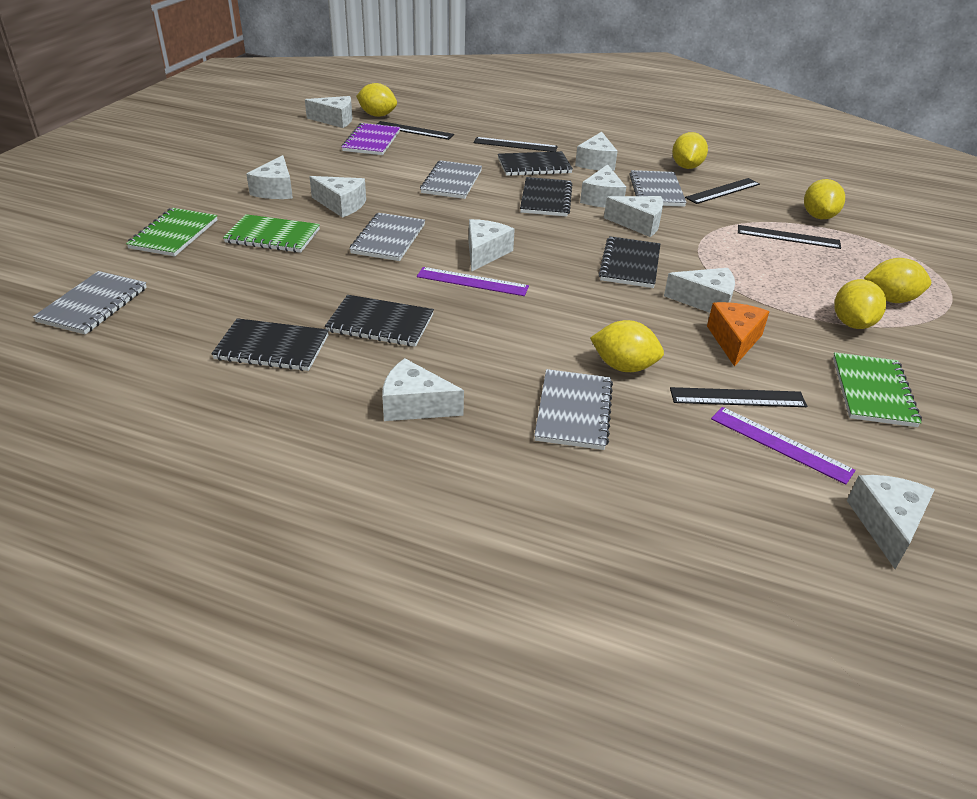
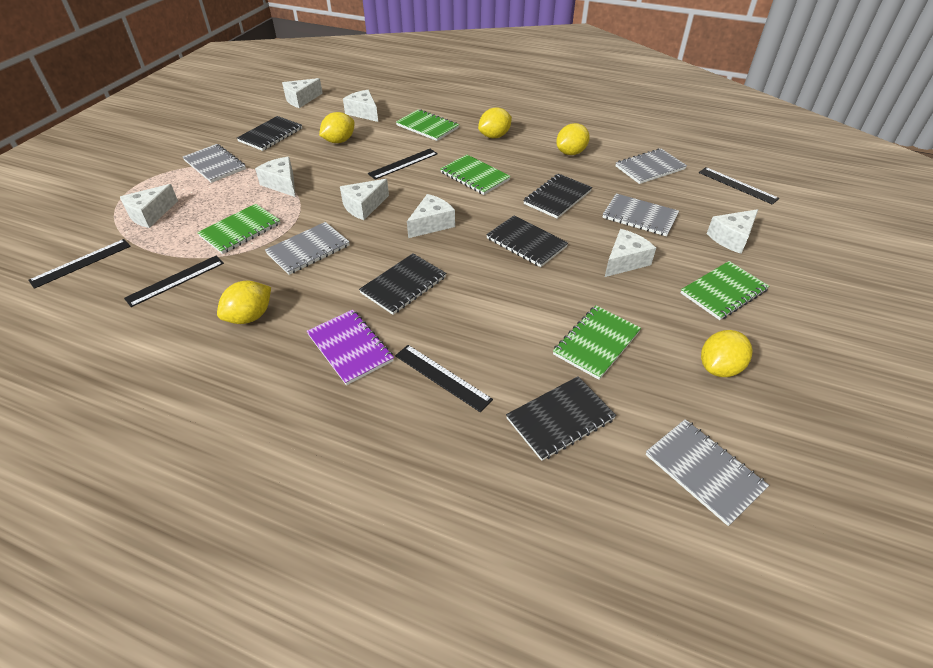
green notebook: [126,208,218,257] [223,214,320,253] [833,352,922,427] = 3 -> [197,204,281,254] [396,109,459,141] [440,155,511,195] [553,306,641,380] [681,261,769,320] = 5
orange cheese: [707,302,770,367] = 1 -> none = 0
purple ruler: [417,267,529,296] [711,407,856,485] = 2 -> none = 0
white cheese: [246,155,293,199] [305,96,352,128] [309,176,366,218] [382,358,464,421] [469,219,515,272] [575,132,617,171] [580,164,626,208] [604,196,663,237] [664,268,735,313] [847,475,935,569] = 10 -> [120,184,178,228] [255,157,296,197] [282,78,323,108] [340,179,389,220] [343,90,378,122] [407,194,455,238] [605,229,656,277] [707,209,758,254] = 8
yellow lemon: [356,83,397,117] [590,320,664,372] [672,132,708,169] [804,179,845,219] [834,279,886,329] [864,258,931,303] = 6 -> [217,281,271,324] [319,112,355,143] [478,108,512,138] [556,123,590,155] [701,330,752,377] = 5

